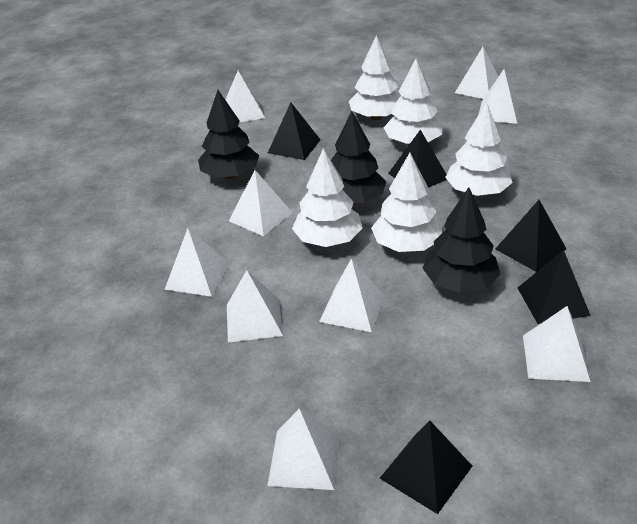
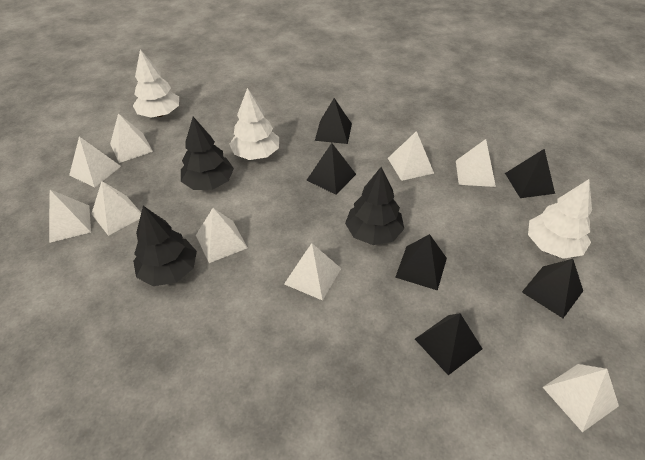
black pyramid: [268,102,321,160] [380,421,472,514] [388,130,447,187] [495,200,566,272] [518,250,591,324] = 5 -> [307,143,356,195] [315,98,352,144] [395,234,447,291] [415,313,482,375] [505,149,555,198] [522,259,583,318] = 6
white tree: [292,148,362,247] [349,35,400,120] [371,153,442,252] [383,59,443,145] [445,102,513,196] = 5 -> [133,49,179,118] [229,88,279,160] [528,179,592,259] = 3

